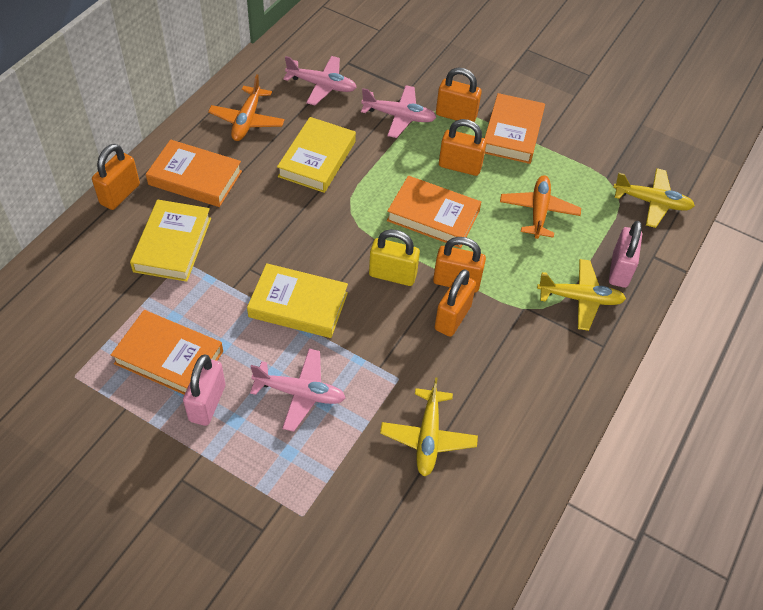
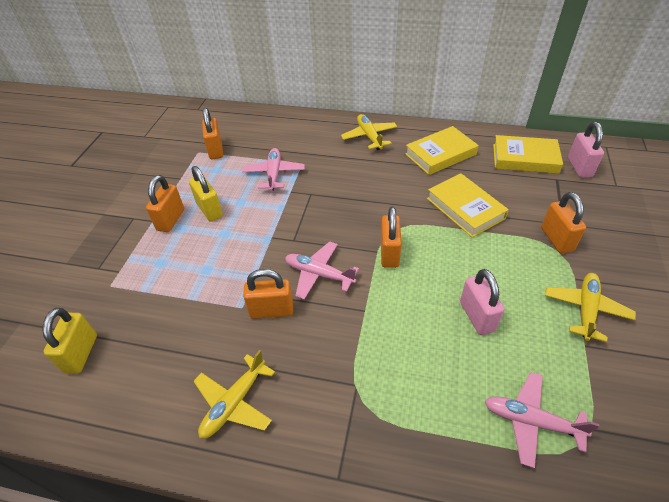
orange book: [111,310,223,395] [146,139,242,207] [387,176,481,248] [484,93,545,164] = 4 -> none = 0
orange plane: [208,74,285,141] [500,175,581,239] = 2 -> none = 0
yellow padlock: [369,229,420,286] = 1 -> [42,308,97,374] [189,166,223,222] = 2

